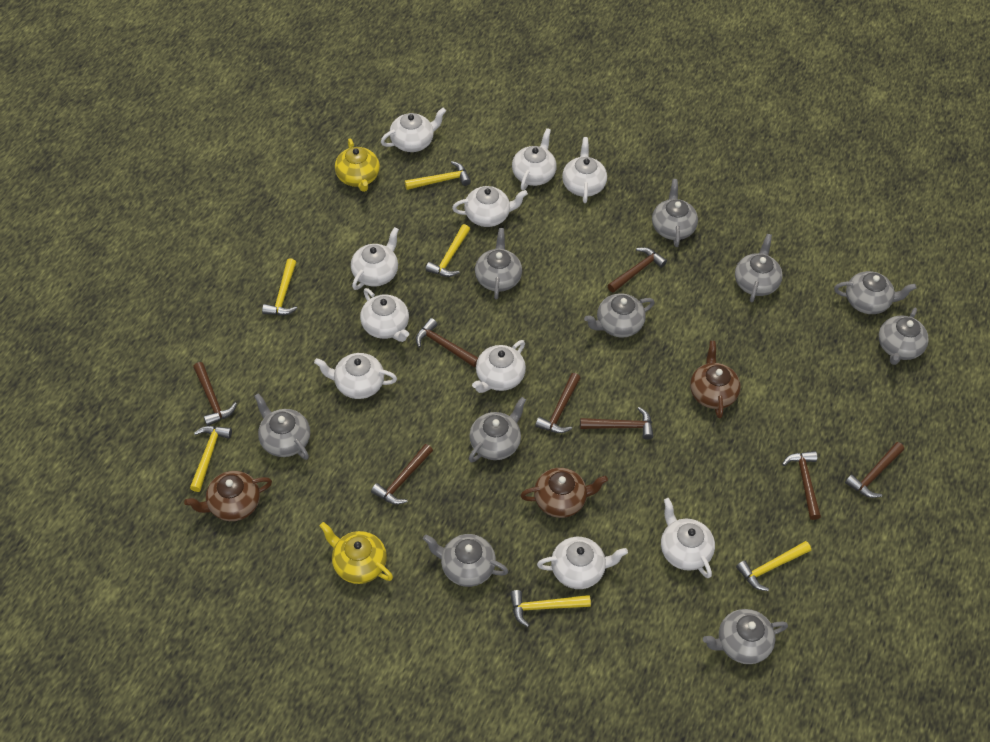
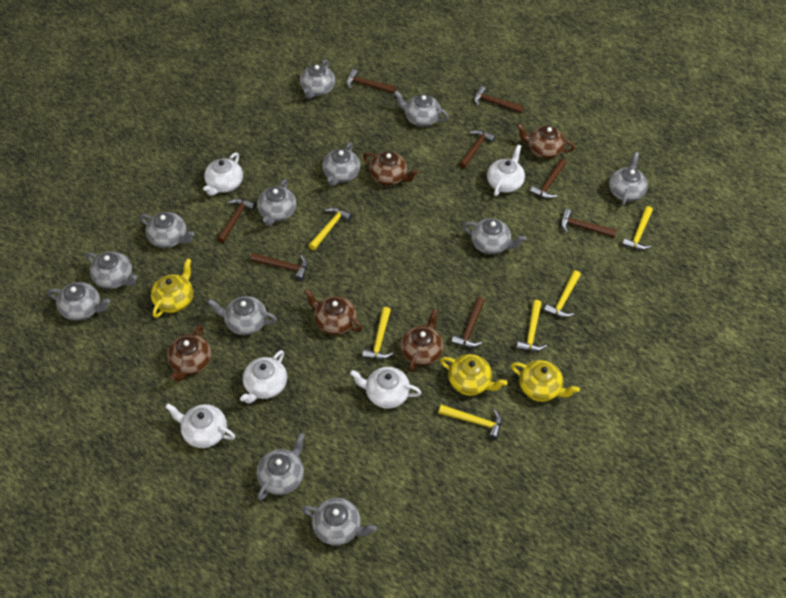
brown teapot: [184,471,272,521] [521,468,608,518] [690,341,741,418] = 3 -> [167,325,212,382] [304,289,363,335] [363,152,418,185] [400,308,443,372] [517,124,575,159] = 5
grey teapot: [254,393,310,460] [423,534,508,587] [469,397,526,462] [475,228,522,299] [584,293,655,338] [652,179,698,247] [703,609,788,664] [735,234,783,302] [834,271,917,314] [879,308,929,365] = 10 -> [48,282,110,321] [86,251,137,289] [140,212,195,248] [207,296,277,335] [257,179,296,226] [257,433,305,500] [300,59,335,99] [302,498,377,546] [322,142,360,186] [394,91,449,127] [463,218,526,254] [609,152,648,206] = 12
white teapot: [314,353,397,399] [351,227,399,290] [360,288,409,342] [381,108,446,152] [452,186,528,227] [472,340,526,393] [512,128,557,190] [537,537,628,589] [562,137,607,203] [661,498,715,578] = 10 -> [165,403,235,448] [203,152,243,196] [240,350,287,404] [350,367,421,409] [487,144,525,196] = 5
yellow teapot: [319,522,393,584] [335,139,380,192] = 2 -> [151,258,193,318] [440,354,507,396] [511,360,580,402] = 3

